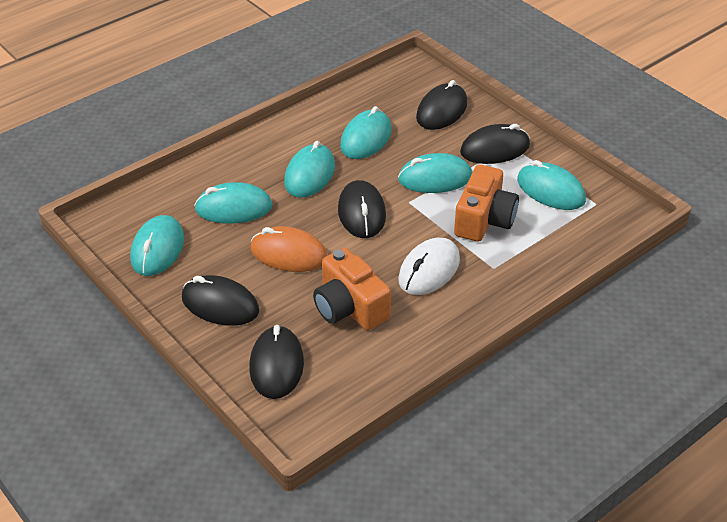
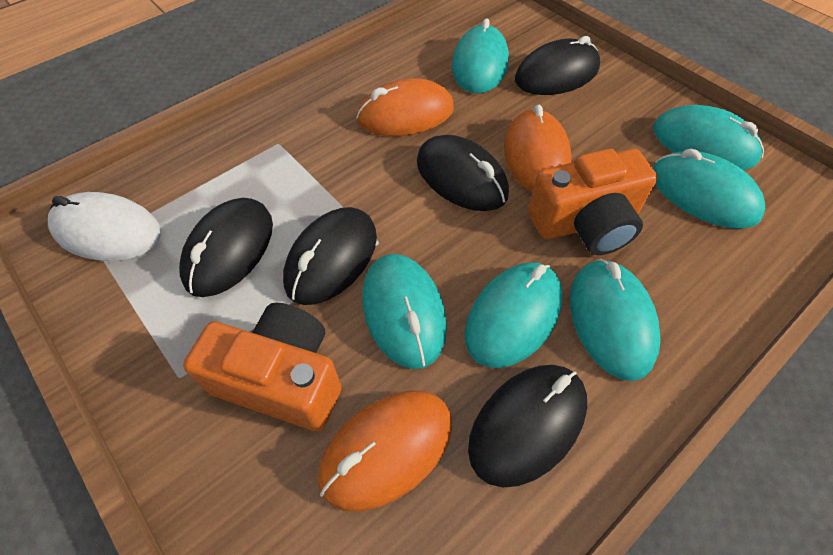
orange mouse: [250,226,328,272] = 1 -> [318,391,452,512] [356,79,454,136] [504,105,572,192] = 3

